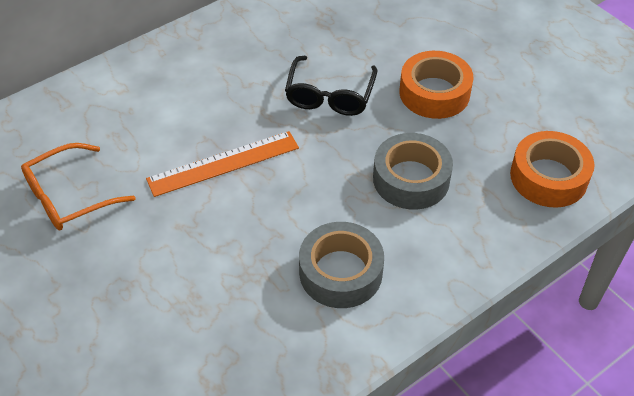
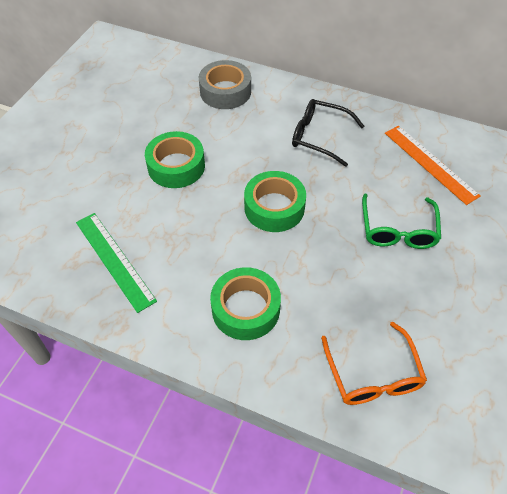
green glasses: none = 0 -> [362,194,441,249] = 1
green ruler: none = 0 -> [76,213,157,313] = 1
green tape: none = 0 -> [145,131,205,188] [210,267,281,340] [244,171,306,232] = 3
grey tape: [299,222,384,308] [373,133,453,210] = 2 -> [199,60,251,109] = 1
orange tape: [399,51,474,119] [510,131,595,208] = 2 -> none = 0

